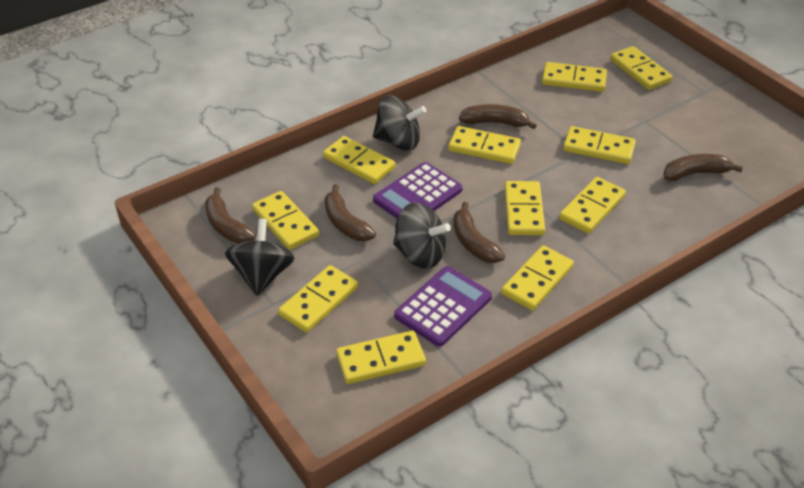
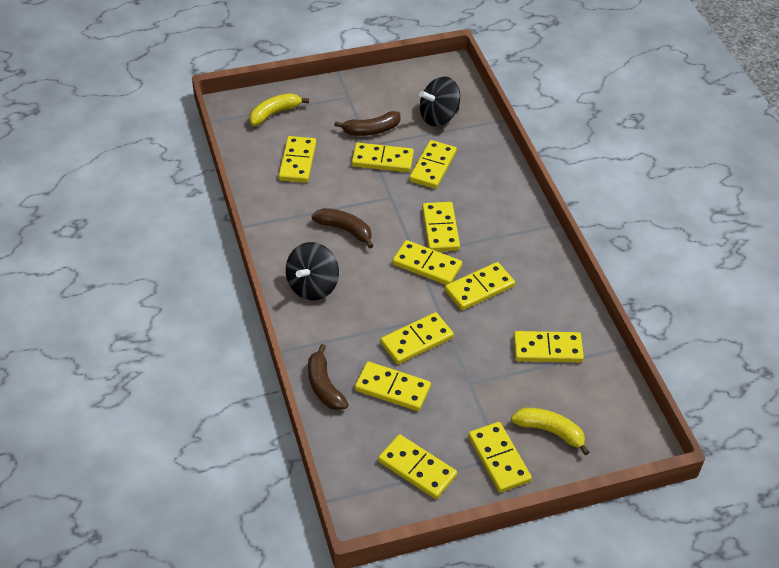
black spinning top: [225,219,295,296] [373,95,426,151] [393,202,451,269] = 3 -> [286,242,339,300] [419,76,460,126] = 2
brown banana: [205,187,256,244] [325,184,376,241] [453,202,505,263] [459,104,537,129] [663,154,743,181] = 5 -> [308,344,349,410] [311,208,374,248] [334,111,400,136] = 3
purple calculator: [373,162,463,218] [394,266,492,347] = 2 -> none = 0
yellow banana: none = 0 -> [249,93,309,126] [511,408,590,455] = 2

